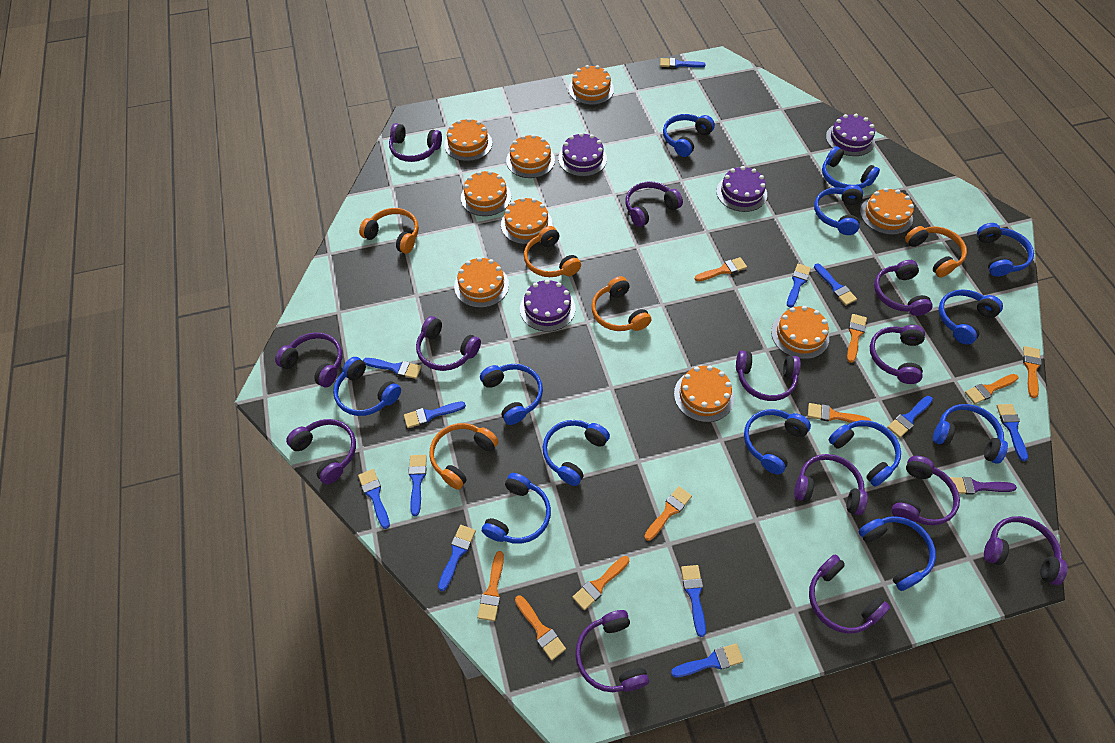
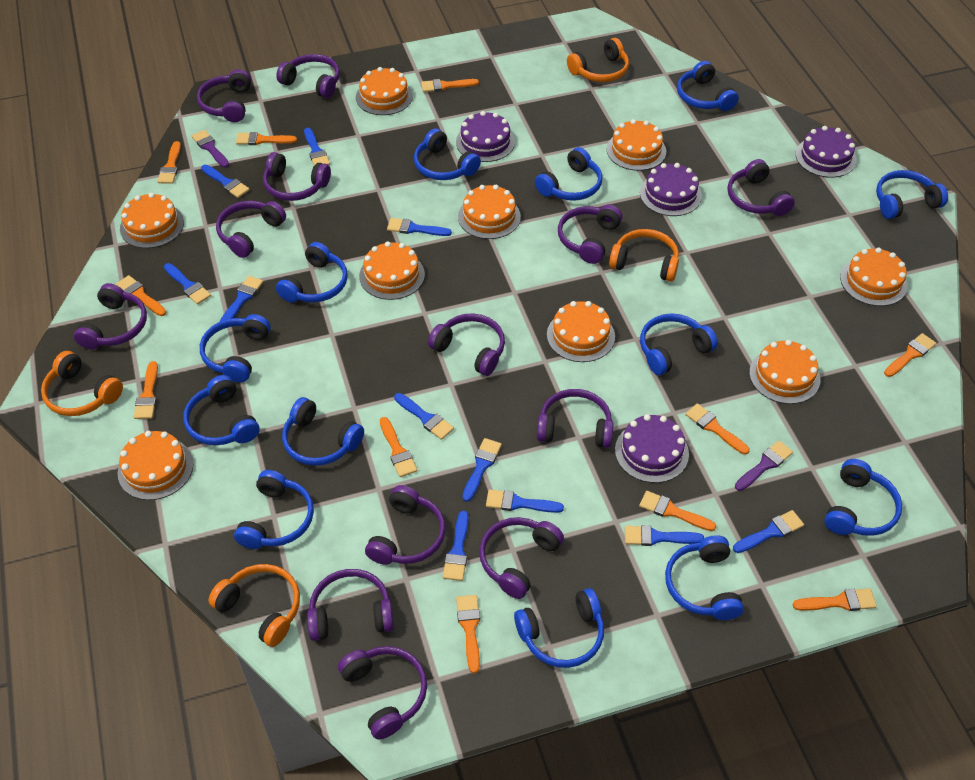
blue brush: [358,469,390,529] [363,358,421,379] [404,401,466,428] [408,455,427,516] [438,525,476,591] [660,58,706,68] [671,643,744,678] [681,565,706,637] [787,263,811,308] [814,263,857,305] [887,396,933,438] [996,404,1028,461] = 12 -> [164,263,211,304] [201,165,250,198] [220,276,263,321] [304,128,330,165] [387,218,452,236] [394,393,454,440] [443,511,469,581] [462,438,502,502] [486,489,564,513] [625,525,704,546] [733,510,804,553] = 11
orange brush: [477,551,504,621] [515,595,566,661] [572,556,629,610] [644,486,692,541] [695,257,747,282] [808,403,871,423] [847,314,867,363] [965,374,1019,404] [1023,346,1041,398] = 9 -> [116,275,166,316] [134,361,158,419] [158,141,181,184] [236,132,297,145] [380,417,417,477] [421,79,479,92] [456,595,480,673] [639,491,716,531] [685,403,750,455] [793,588,877,611] [884,333,936,377] = 11
orange headphones: [359,208,419,254] [429,423,499,490] [524,226,581,277] [591,276,651,331] [905,226,967,278] = 5 -> [41,351,123,416] [208,564,300,647] [567,38,629,82] [609,229,679,282] = 4
purple brush: [950,477,1017,495] = 1 -> [192,130,229,168] [735,441,793,491] = 2

